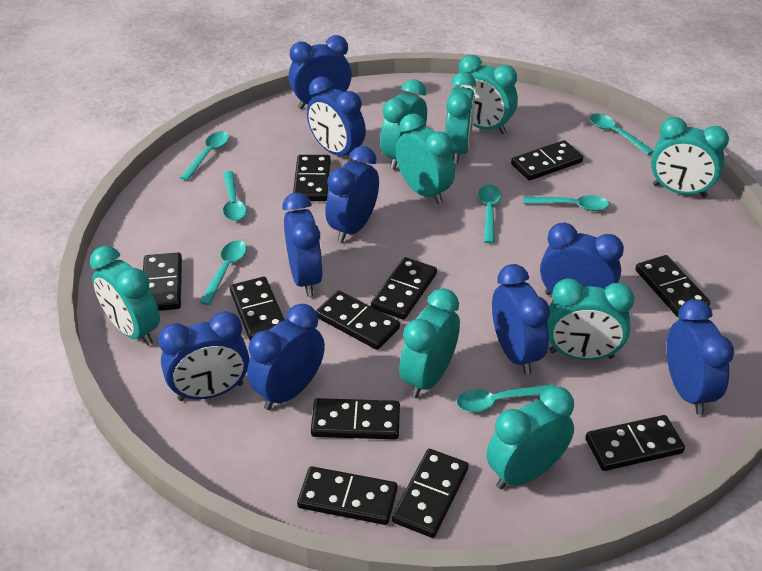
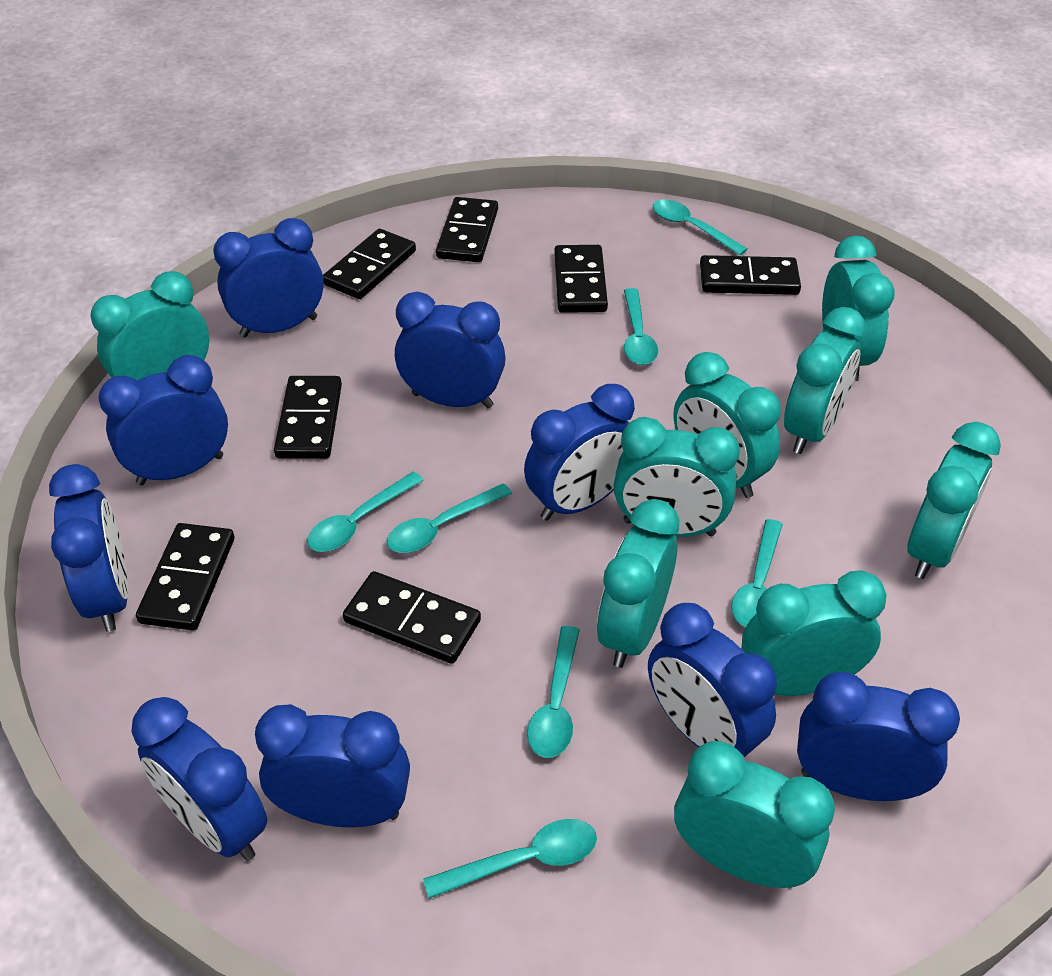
black domino: [143,253,182,311] [230,277,285,340] [293,155,331,201] [297,466,398,525] [311,398,400,440] [316,291,400,350] [371,257,437,320] [392,449,468,538] [511,140,583,181] [585,415,685,471] [635,255,710,317] = 11 -> [136,523,235,631] [274,376,342,459] [323,229,416,299] [343,571,481,664] [436,197,498,262] [555,245,608,313] [700,255,801,295] = 7

